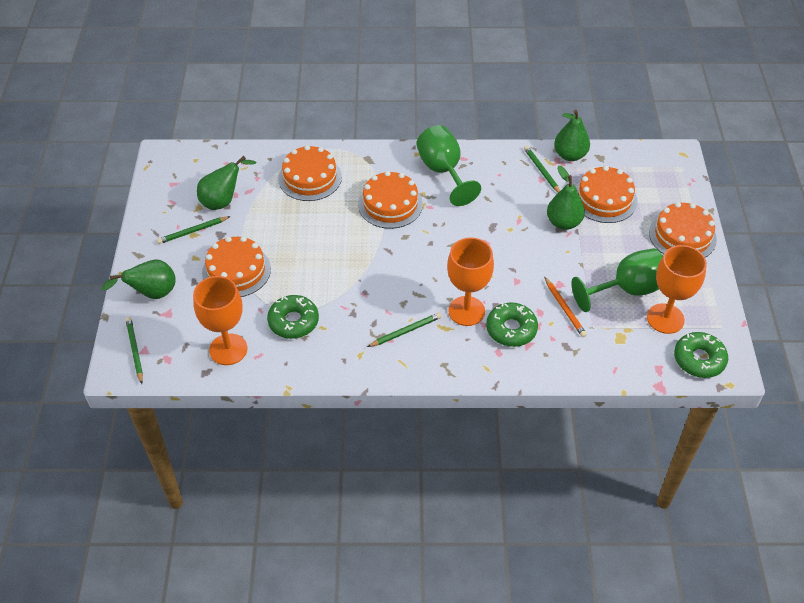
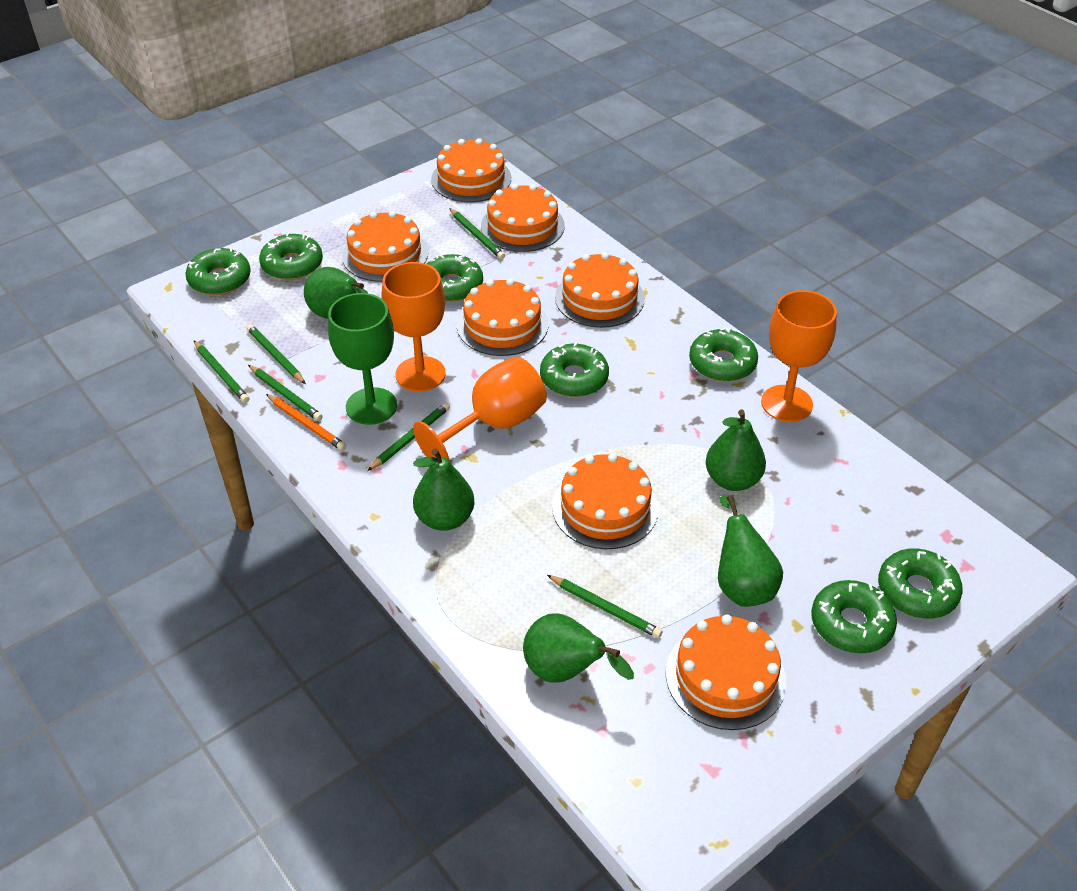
green donut: [267,295,319,339] [486,303,538,347] [674,332,728,378] = 3 -> [185,248,251,295] [259,232,323,280] [427,254,483,302] [540,342,609,397] [689,328,758,382] [811,580,897,653] [878,548,963,619] = 7
green goblet: [416,125,481,206] [572,248,663,312] = 2 -> [328,293,397,425] = 1
green pear: [101,259,176,299] [197,156,256,210] [547,166,585,230] [554,110,590,161] = 4 -> [304,267,369,319] [413,449,475,531] [523,613,634,683] [706,409,766,491] [718,495,783,607] = 5
green pencil: [126,317,143,384] [157,216,231,244] [367,313,441,347] [524,146,560,193] = 4 -> [194,341,249,403] [246,324,306,384] [248,365,323,421] [367,402,450,471] [449,208,505,259] [547,575,663,638] = 6
orange cake: [202,236,271,297] [278,145,342,201] [358,171,423,229] [576,166,637,223] [649,202,717,258] = 5 -> [342,211,428,282] [431,138,511,202] [457,278,548,356] [481,184,565,252] [552,453,659,549] [555,252,645,328] [666,615,786,730] = 7

